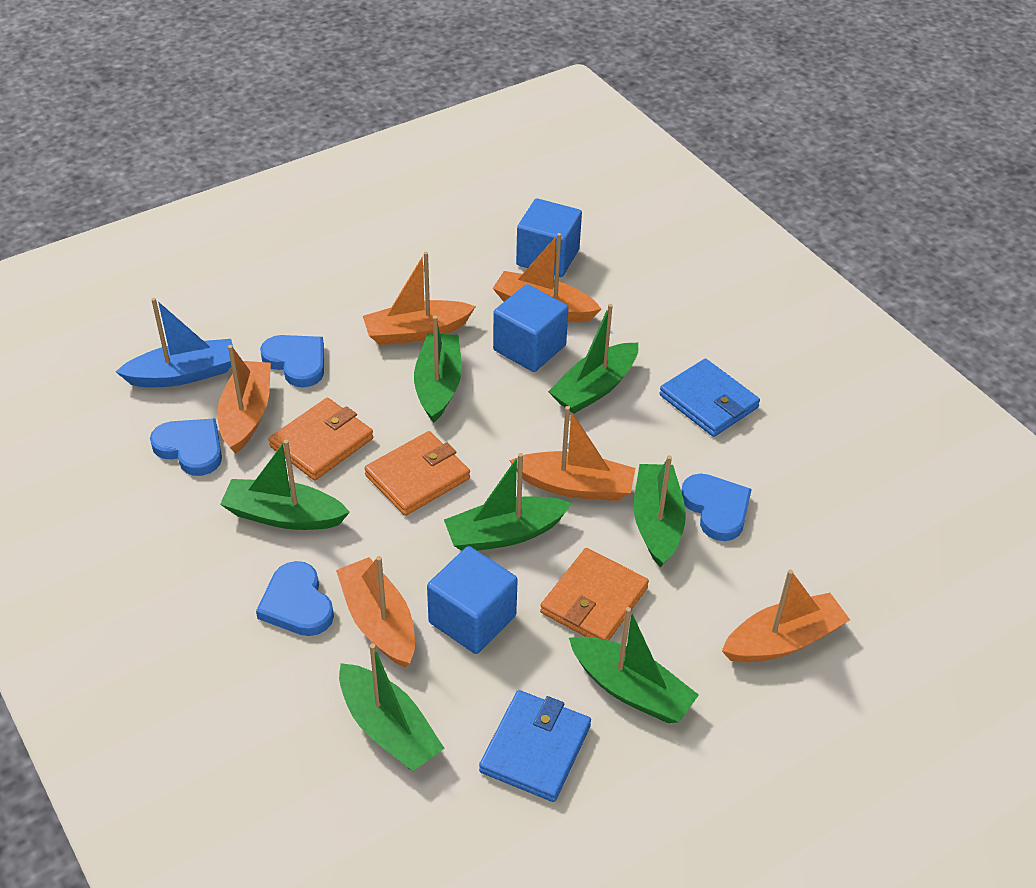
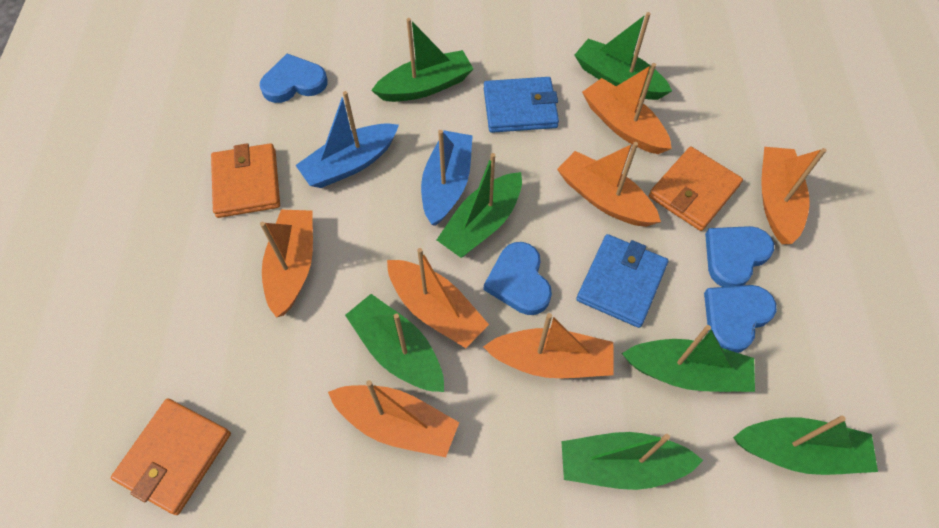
blue boat: [116,298,233,387] = 1 -> [296,91,399,188] [421,130,473,226] = 2
blue cube: [427,546,518,654] [493,284,569,372] [516,199,582,277] = 3 -> none = 0
orange boat: [217,345,271,454] [336,556,415,667] [363,252,476,345] [492,233,601,322] [510,406,635,501] [722,569,850,663] = 6 -> [260,210,313,318] [328,380,459,458] [387,248,489,348] [483,313,613,378] [557,142,661,227] [582,63,672,154] [761,147,827,244] = 7

